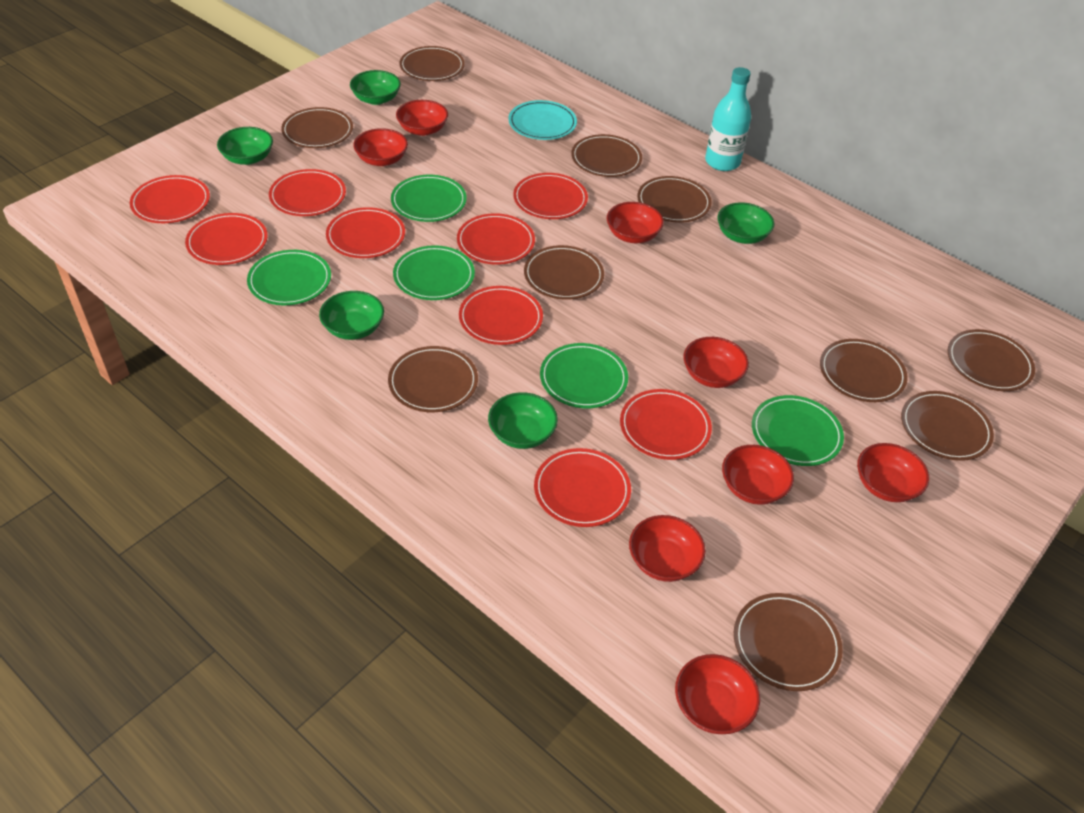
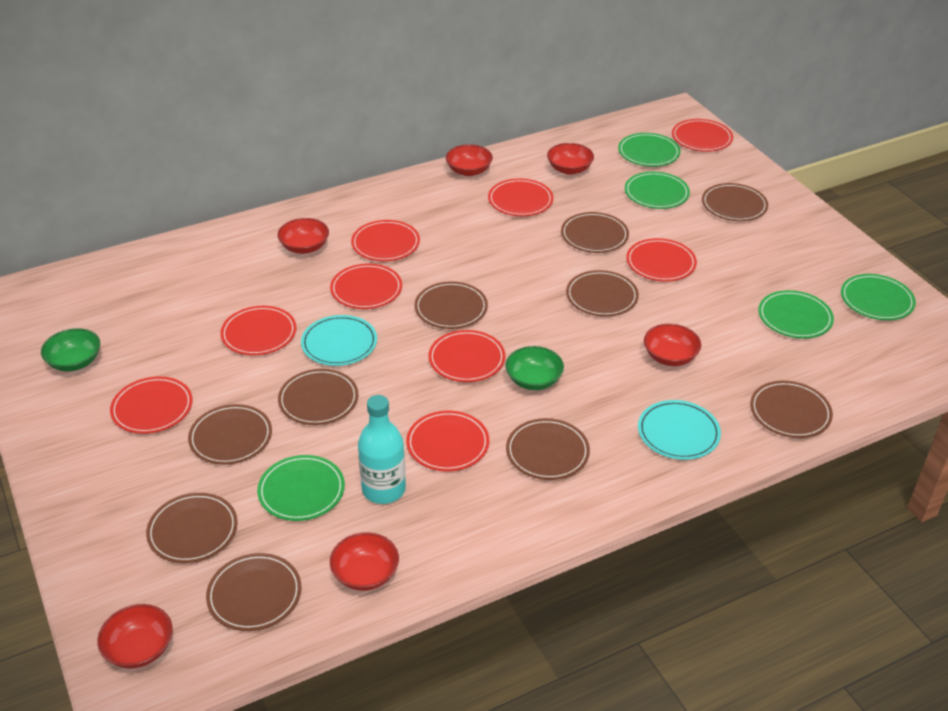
green bowl: [217,127,273,165] [319,291,384,340] [350,70,401,105] [488,392,558,449] [717,202,774,244] = 5 -> [41,328,100,371] [505,346,564,390] = 2
red bowl: [353,128,408,166] [396,100,448,136] [607,202,664,243] [629,515,706,582] [675,654,760,734] [683,337,749,388] [722,445,794,505] [857,443,929,502] = 8 -> [98,604,173,669] [278,218,329,254] [330,532,399,591] [446,144,493,176] [547,143,594,175] [644,324,701,366] = 6
turquoise plate: [508,100,577,140] = 1 -> [301,315,377,366] [638,400,721,460] = 2

